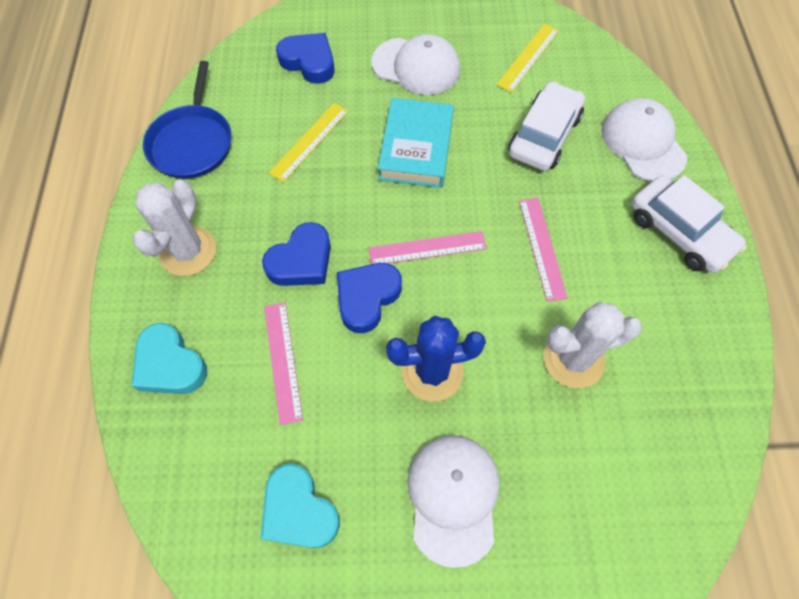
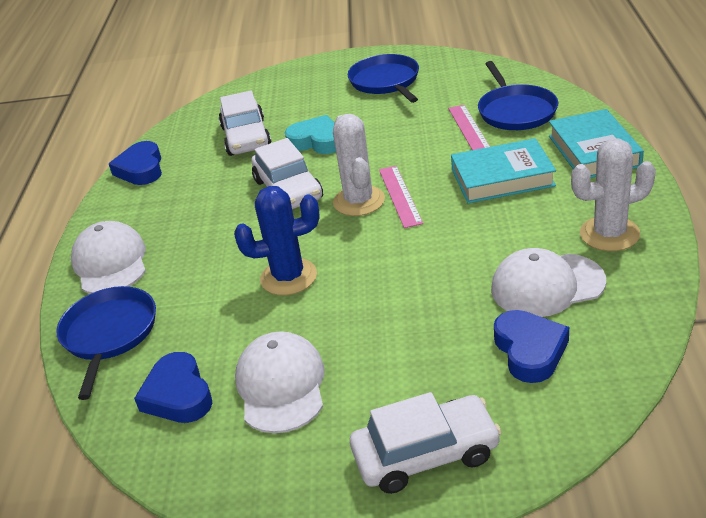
blue pan: [143,61,232,179] = 1 -> [56,286,156,400] [348,54,419,103] [478,61,558,130] = 3
pink ruler: [264,302,303,425] [369,231,487,264] [519,198,568,302] = 3 -> [379,166,423,228] [448,105,490,150] = 2
turquoise book: [378,98,454,188] = 1 -> [451,138,556,203] [549,109,644,178] = 2
turquoise heart: [131,323,207,394] [260,463,340,548] = 2 -> [285,115,336,154] = 1
white car: [508,81,585,171] [631,175,747,273] = 2 -> [219,91,272,156] [251,138,323,209] [350,392,501,494] = 3
yellow ruler: [269,103,349,182] [497,24,559,93] = 2 -> none = 0

